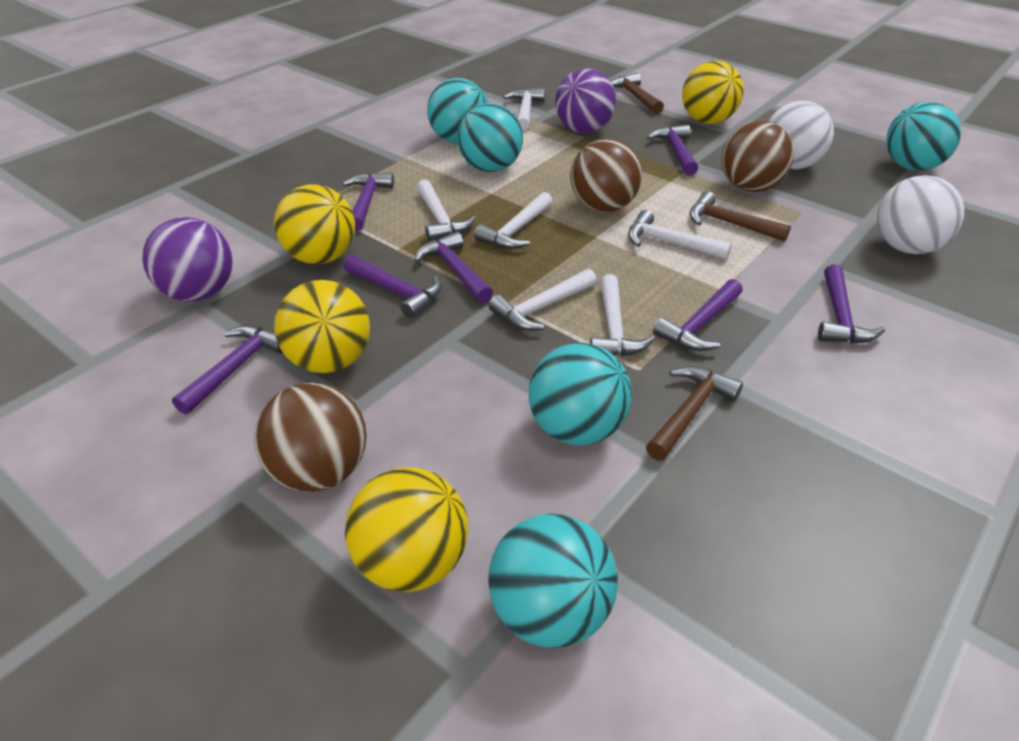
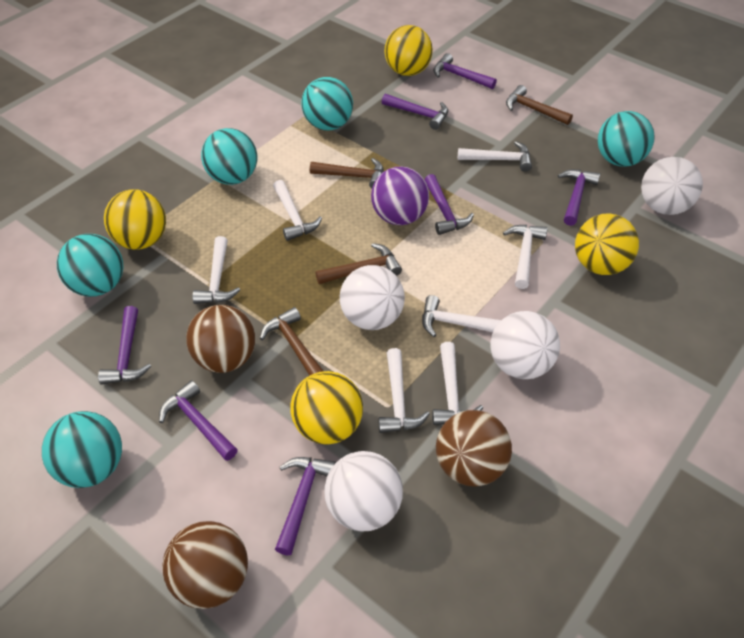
brown hammer: [610,73,664,114] [646,366,743,461] [690,191,791,242] = 3 -> [260,307,323,376] [310,158,383,188] [315,243,402,284] [506,85,573,125] = 4
purple ball: [142,217,233,301] [555,69,616,133] = 2 -> [371,166,429,225] = 1
white ball: [769,101,834,169] [877,175,964,254] = 2 -> [324,451,403,531] [340,265,405,330] [490,311,560,379] [641,157,703,215] = 4
white hammer: [417,180,476,242] [474,192,553,249] [489,269,597,331] [503,88,545,131] [590,274,655,356] [628,210,732,260] = 6 -> [193,236,240,304] [273,180,322,241] [379,348,430,433] [422,295,501,337] [432,342,483,425] [458,141,532,172] [503,225,548,289] = 7

